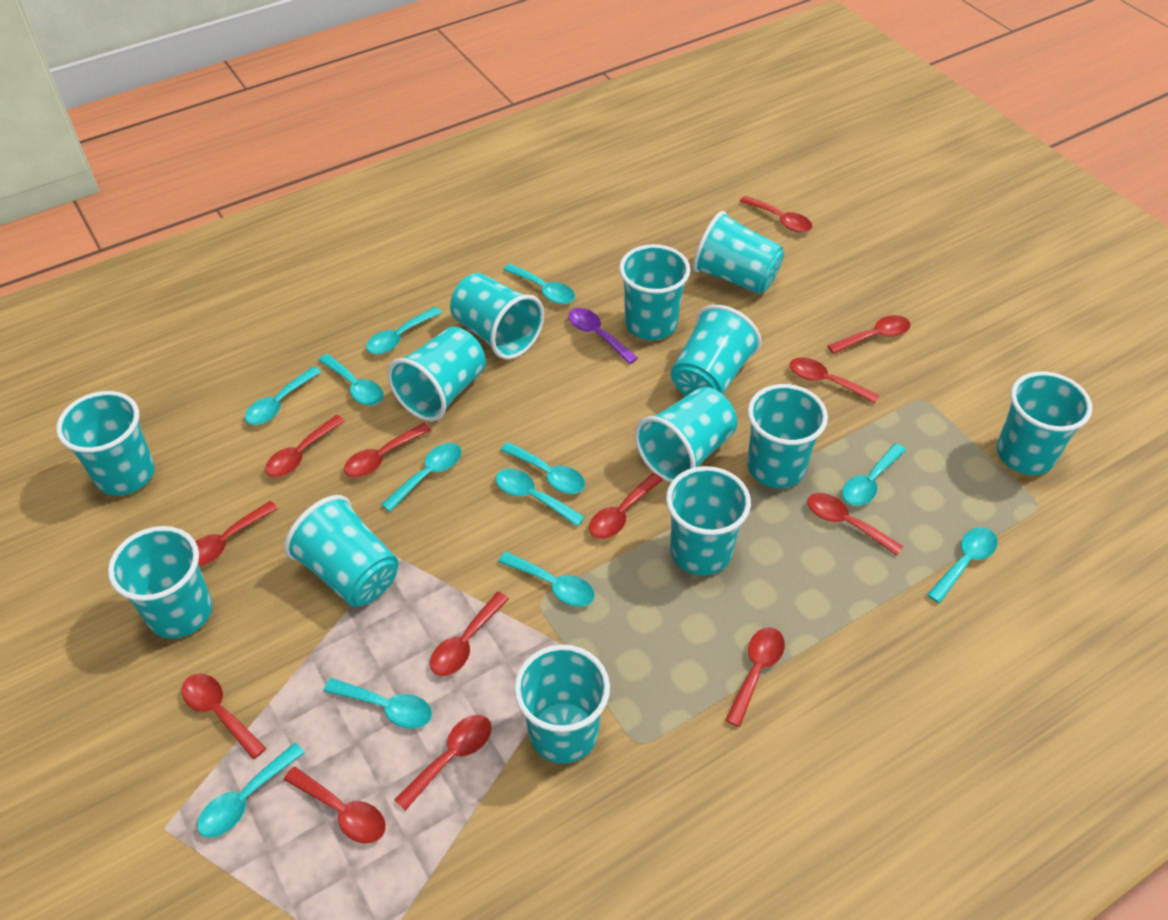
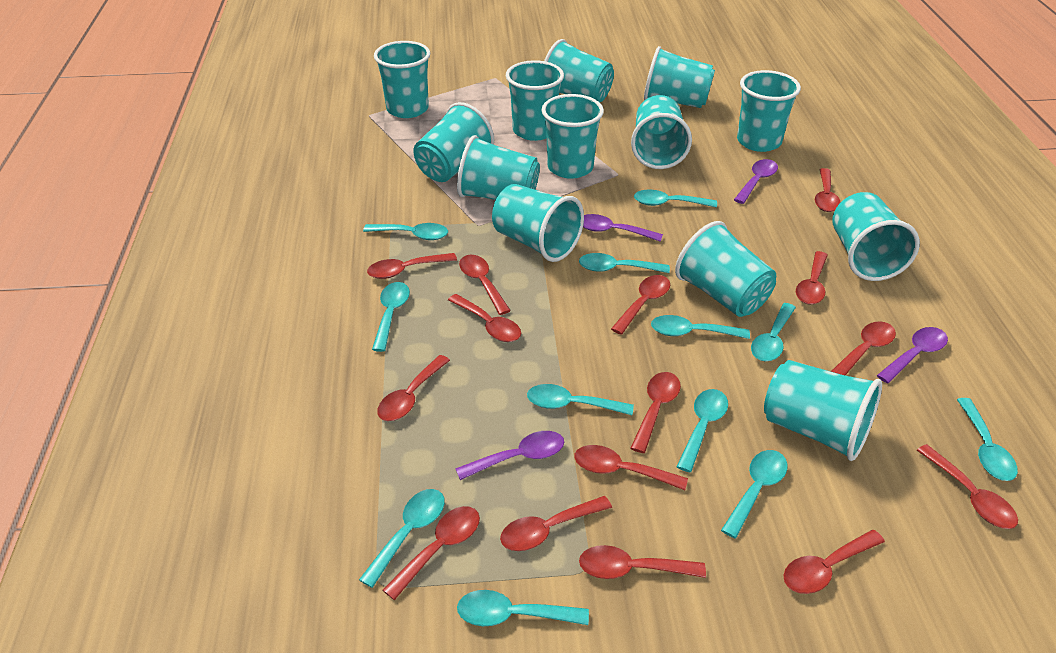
purple spoon: [568,308,638,364] = 1 -> [455,431,564,480] [583,214,663,242] [734,159,778,204] [877,327,948,383] = 4
red spoon: [182,673,266,759] [195,501,278,567] [265,415,345,477] [284,767,386,844] [344,423,431,477] [394,715,492,811] [430,592,509,676] [589,473,663,539] [725,627,785,727] [740,195,812,233] [790,357,880,404] [807,493,904,556] [828,315,911,354] = 13 -> [367,253,457,279] [377,355,450,421] [383,506,480,600] [448,294,521,342] [459,255,511,315] [500,496,612,551] [574,445,688,490] [579,545,706,579] [611,275,670,335] [631,372,681,453] [783,530,885,594] [796,251,828,305] [815,168,841,212] [831,321,896,376] [917,444,1018,529] = 15

